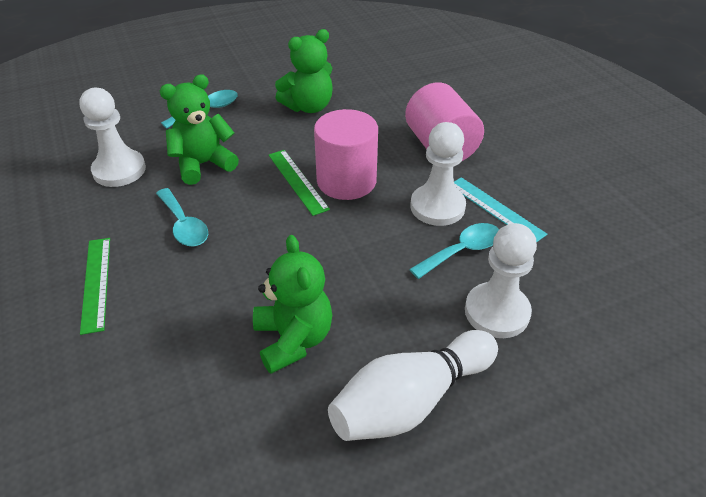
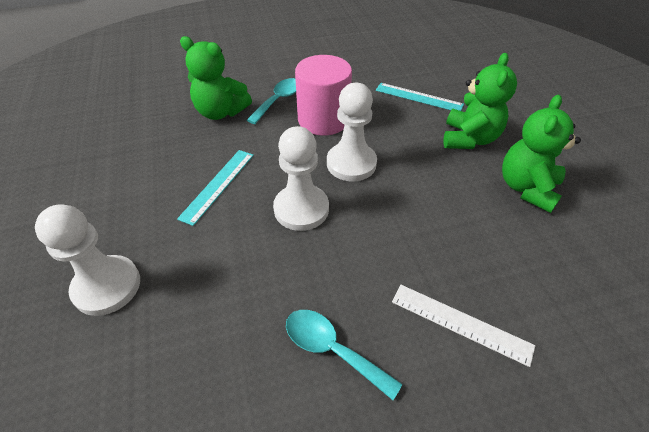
green ruler: [80,238,110,335] [269,150,330,216] = 2 -> none = 0
pink cylinder: [314,109,378,200] [405,82,484,161] = 2 -> [295,55,352,136] = 1
turquoise ruler: [454,177,547,243] = 1 -> [177,150,254,226] [376,83,464,111] = 2
turquoise spoon: [156,188,208,246] [161,90,238,129] [409,223,499,279] = 3 -> [247,78,296,124] [286,310,402,400] = 2
white bowling pin: [328,330,498,441] = 1 -> none = 0
white ruler: none = 0 -> [392,285,535,367] = 1

